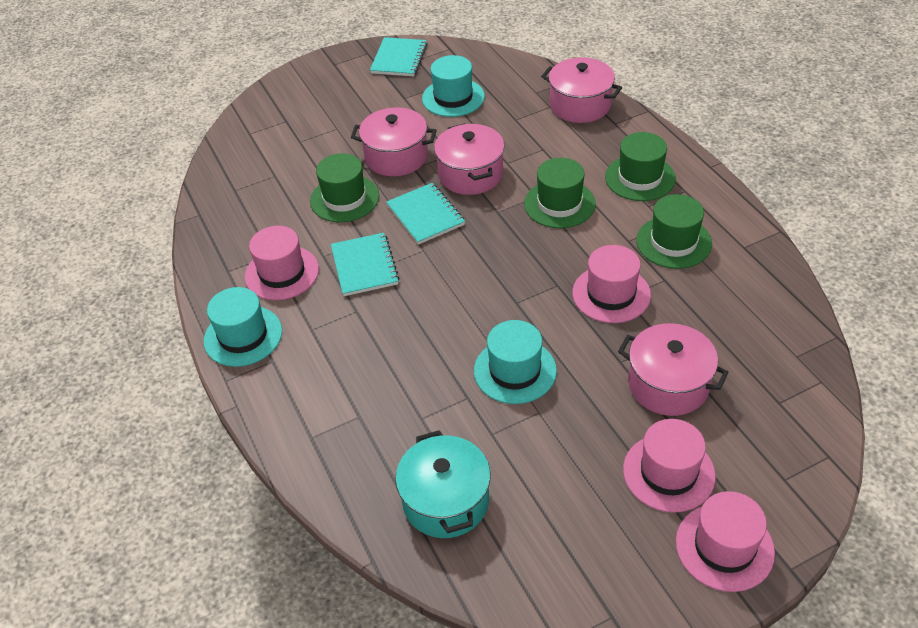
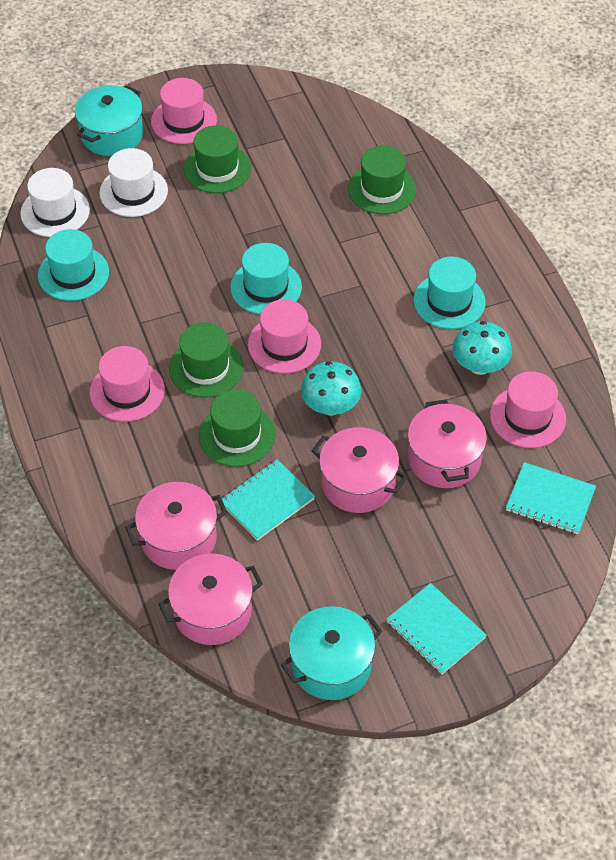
turquoise mushroom: none = 0 -> [301,361,362,416] [452,321,512,375] = 2
turquoise pot: [396,430,491,538] = 1 -> [75,85,143,156] [281,606,382,700] = 2
white hat: none = 0 -> [20,168,90,237] [99,148,168,217] = 2

